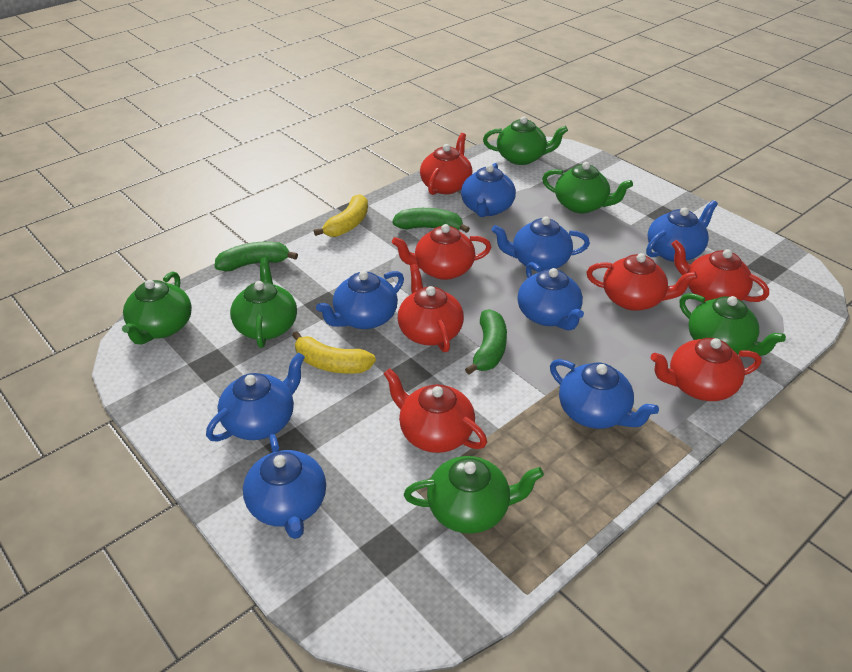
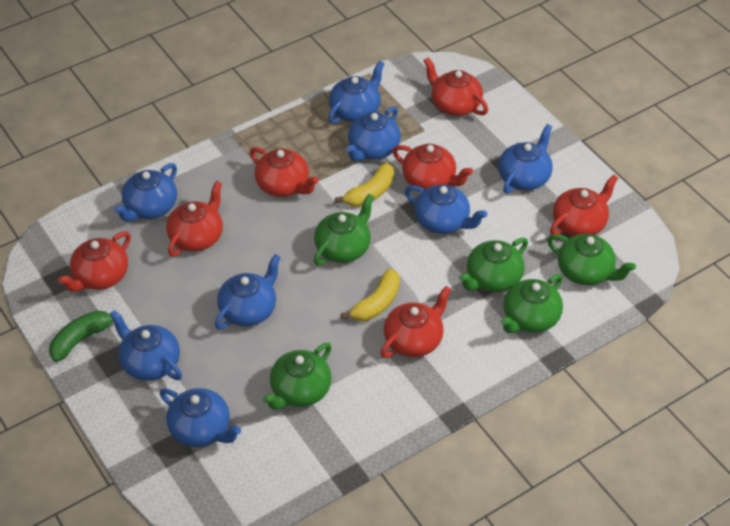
green banana: [215,242,298,271] [392,208,470,233] [465,309,507,375] = 3 -> [49,311,122,362] = 1
green teapot: [122,272,192,344] [230,258,297,348] [404,456,544,534] [483,116,568,165] [542,162,633,213] [680,293,786,356] = 6 -> [263,343,332,410] [314,194,374,266] [459,238,528,292] [501,274,563,333] [547,234,636,285] = 5

